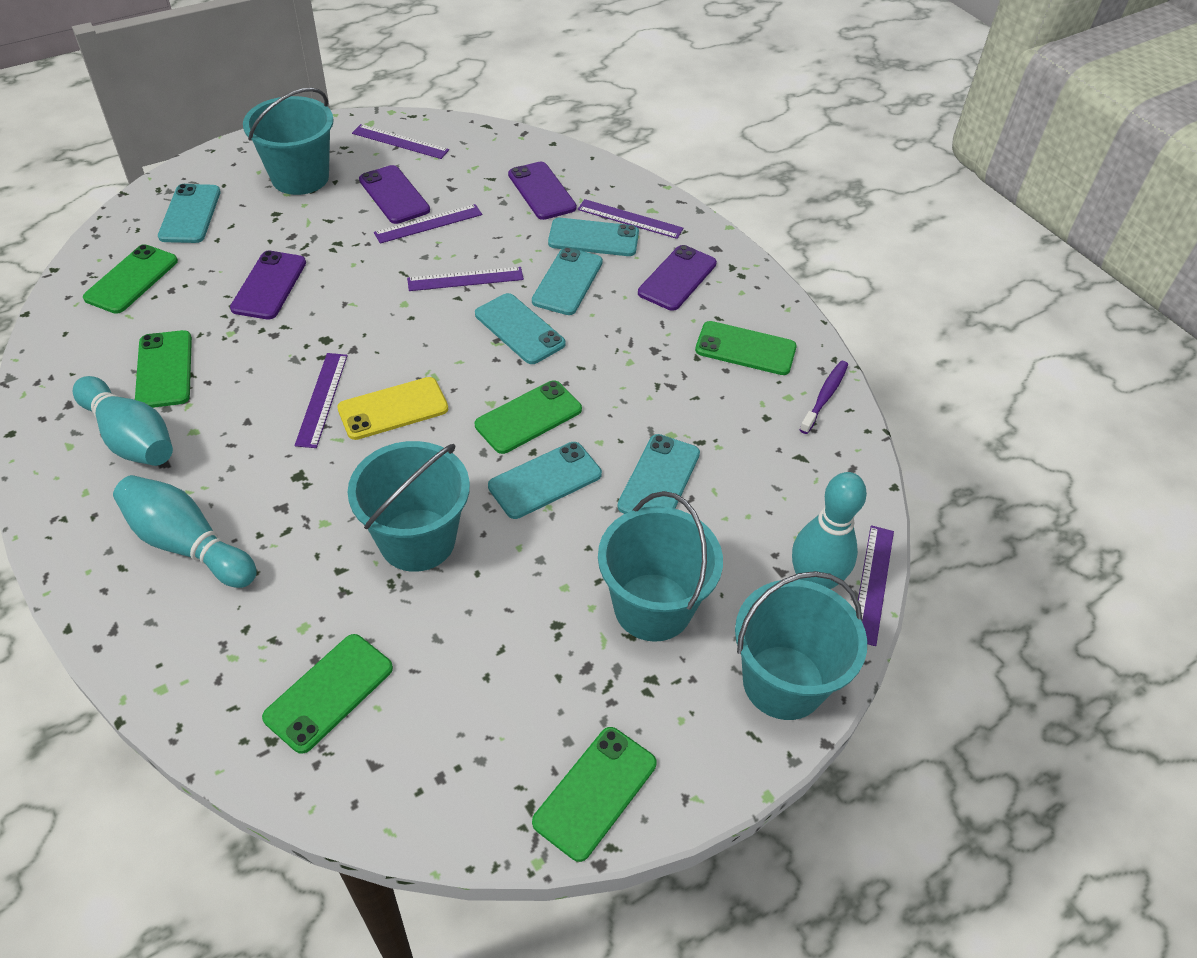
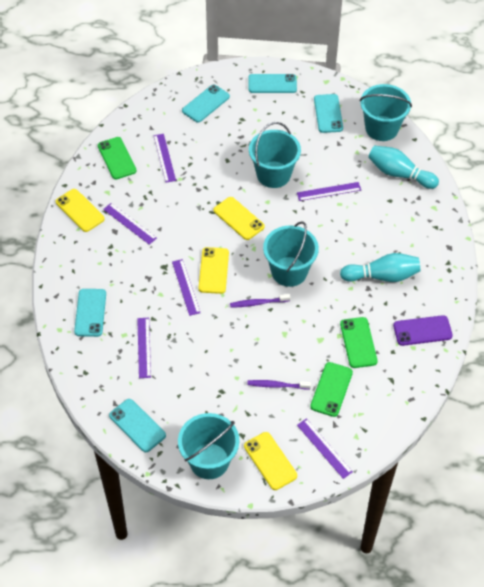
green phone: [83,244,178,314] [135,330,192,408] [262,634,393,754] [475,380,582,454] [532,727,657,862] [695,321,797,375] = 6 -> [98,137,136,179] [310,362,353,417] [340,317,377,368] = 3
purple phone: [230,250,306,319] [359,165,430,224] [508,162,577,220] [638,245,717,311] = 4 -> [393,315,453,346] = 1
purple toothbrush: [799,361,848,434] = 1 -> [230,294,291,308] [247,380,311,389] = 2
turquoise bowling pin: [73,376,173,466] [113,475,257,588] [792,472,867,589] = 3 -> [340,253,420,282] [368,146,439,189] = 2
turquoise phone: [158,184,221,243] [475,293,565,364] [488,442,602,519] [532,247,603,315] [548,218,639,256] [617,434,700,514] = 6 -> [74,289,106,337] [109,399,166,452] [182,85,230,123] [248,74,297,93] [314,94,343,133] = 5
yellow phone: [337,377,448,440] = 1 -> [56,189,105,232] [198,247,229,294] [213,197,265,240] [244,432,297,490] = 4

